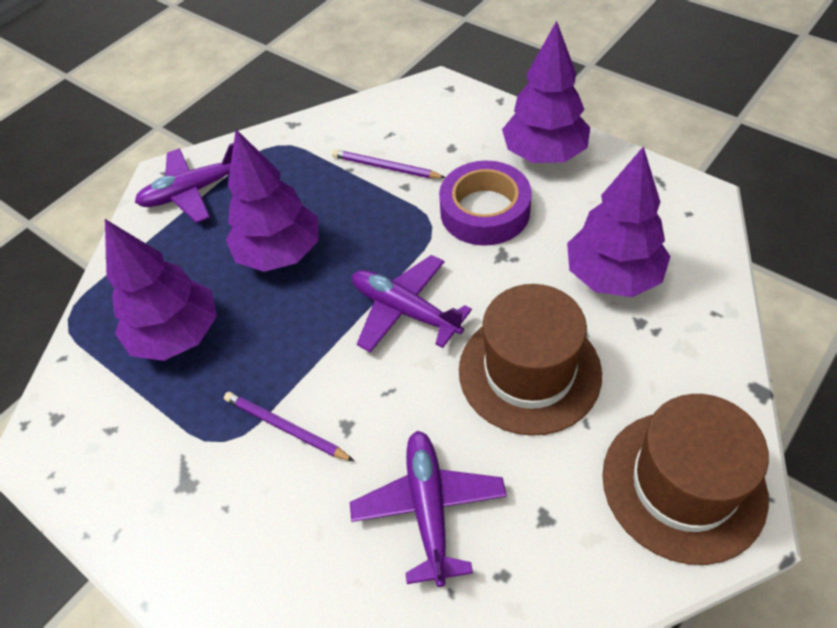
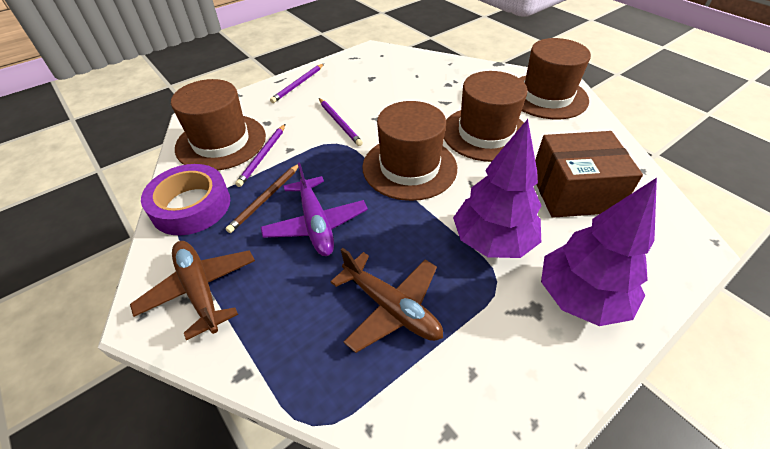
brown box: none = 0 -> [535,131,643,218] = 1
brown hat: [459,284,602,436] [602,394,769,565] = 2 -> [171,79,266,171] [362,101,457,201] [444,71,528,162] [519,38,591,119] = 4
brown pencil: none = 0 -> [225,164,298,233] = 1
brown plane: none = 0 -> [130,241,255,340] [330,248,443,353] = 2
purple pencil: [224,392,354,461] [332,149,446,179] = 2 -> [235,124,285,187] [270,64,324,103] [319,98,363,146] = 3
purple plane: [135,143,234,223] [350,431,507,587] [352,255,472,353] = 3 -> [261,162,368,256] = 1
purple tree: [105,219,217,361] [226,129,319,272] [502,21,590,163] [567,146,670,297] = 4 -> [453,119,542,258] [541,178,657,326] = 2

